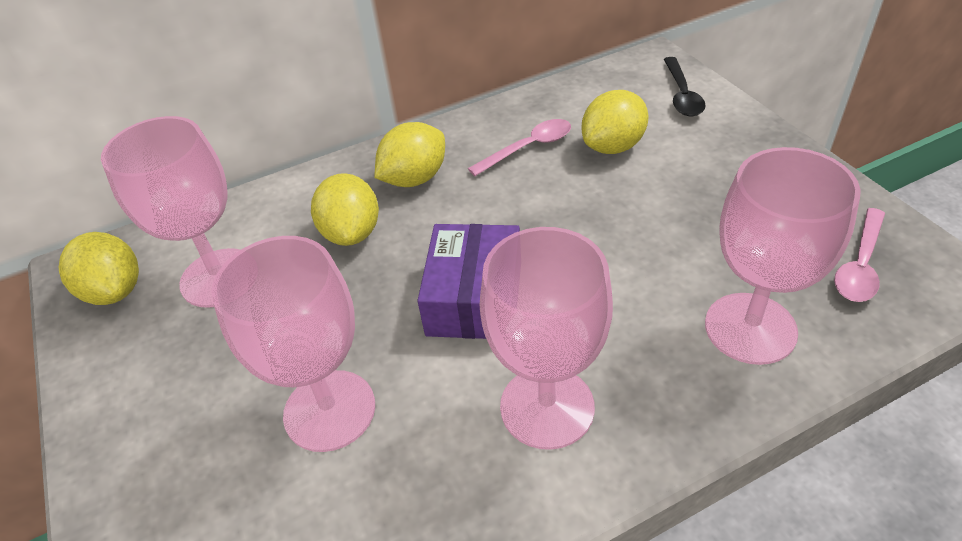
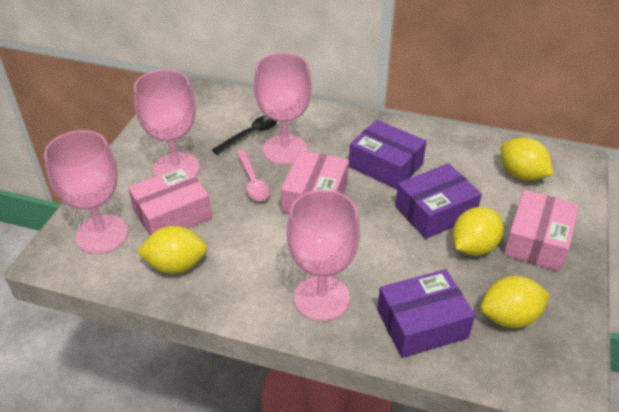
pink box: none = 0 -> [128,165,212,235] [281,150,349,214] [504,190,579,272] = 3
pink spoon: [468,119,571,176] [834,208,885,302] = 2 -> [236,150,270,201] = 1
purple box: [417,224,520,339] = 1 -> [349,120,427,189] [377,269,475,358] [395,163,482,239] = 3

